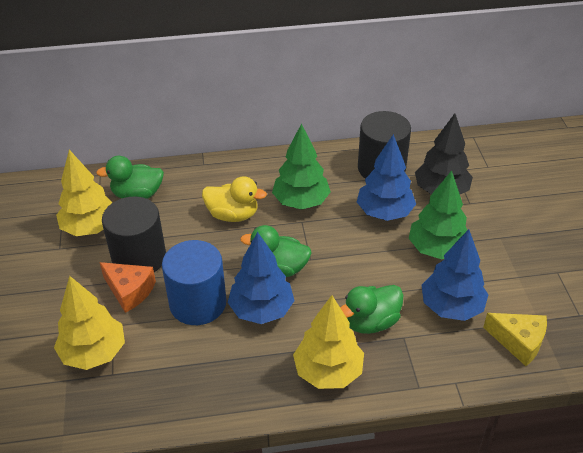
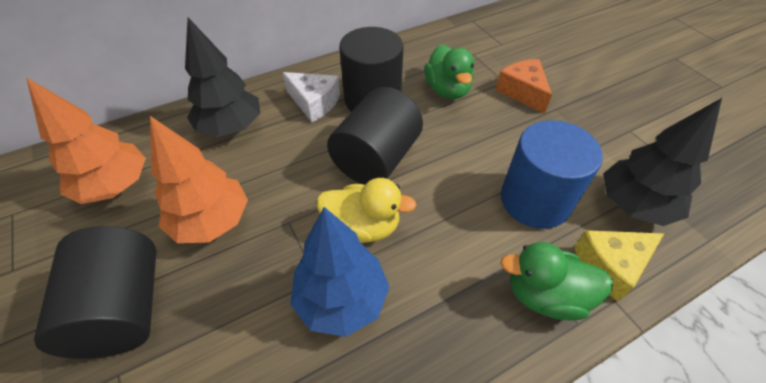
black cylinder: [102,196,166,272] [358,111,411,179] = 2 -> [34,226,157,359] [327,87,423,185] [339,27,403,112] = 3
black tree: [415,113,473,194] = 1 -> [185,17,260,137] [603,98,722,226] = 2
blue tree: [228,232,295,324] [357,134,416,221] [422,229,488,321] = 3 -> [290,207,389,337] = 1
green duck: [96,156,164,199] [240,225,312,277] [340,285,404,334] = 3 -> [424,44,474,99] [500,242,613,321] = 2
green tree: [272,124,331,209] [409,171,467,259] = 2 -> none = 0
orange tree: none = 0 -> [26,77,146,204] [150,116,248,243] = 2
white cheese: none = 0 -> [282,72,340,122] = 1
yellow tree: [54,276,125,370] [56,150,113,236] [293,295,364,389] = 3 -> none = 0

